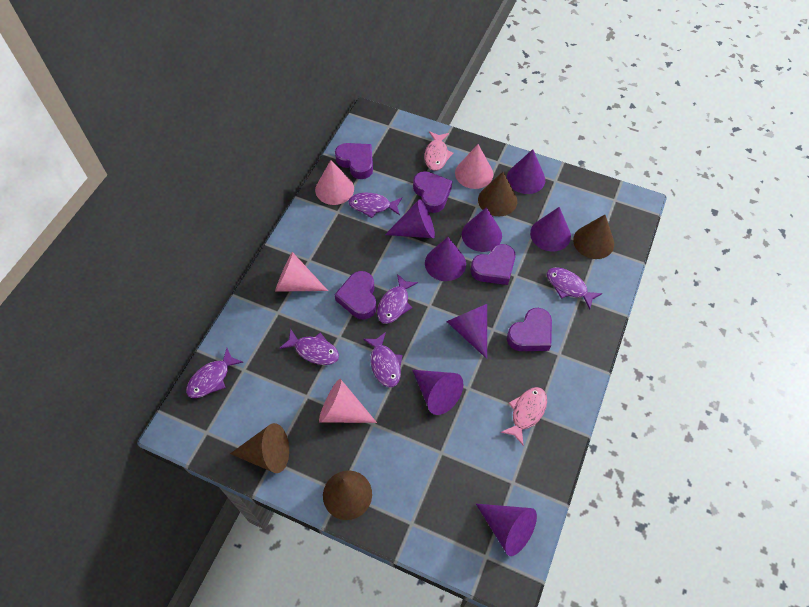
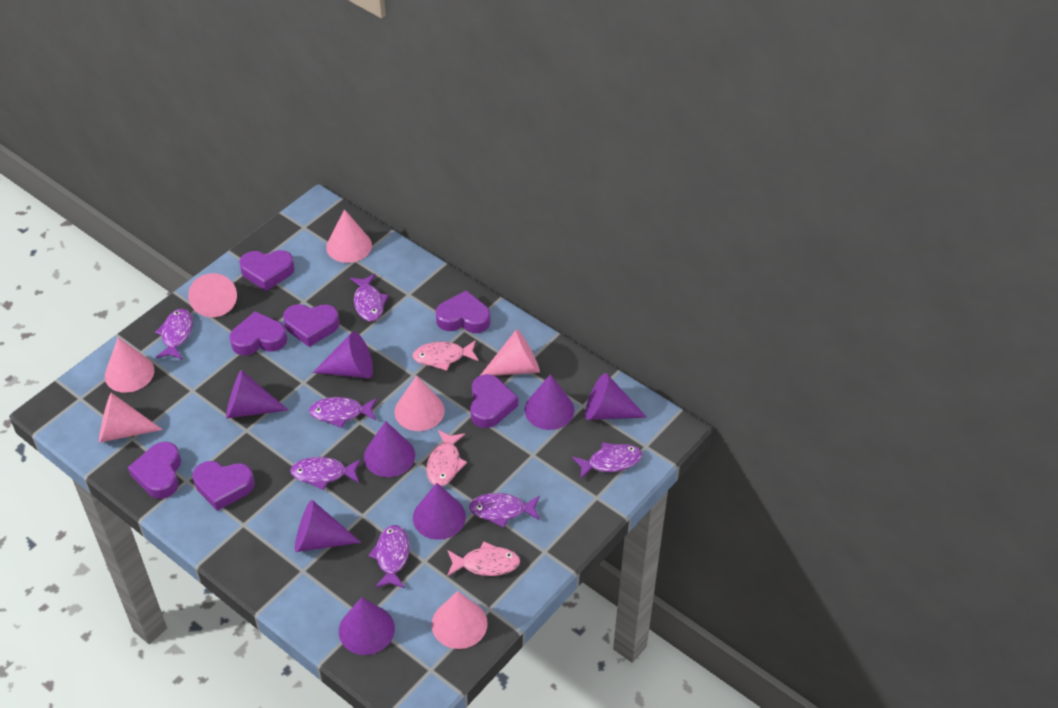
brown cone: [230,423,289,473] [323,470,372,520] [478,172,517,216] [573,215,614,259] = 4 -> none = 0
pink cone: [275,252,328,292] [315,160,354,205] [319,379,377,423] [455,144,493,189] = 4 -> [99,393,163,443] [105,337,154,393] [188,273,237,317] [326,209,372,263] [394,375,445,431] [432,591,488,649] [480,329,540,376] = 7
pink fish: [425,131,453,171] [500,387,547,446] = 2 -> [412,340,479,371] [426,430,467,486] [447,541,520,576] = 3
purple fish: [186,348,243,398] [279,329,339,365] [348,193,402,218] [363,332,403,387] [377,274,418,324] [547,267,602,309] = 6 -> [155,309,193,359] [290,457,361,490] [309,397,377,428] [350,274,388,321] [368,525,410,588] [469,493,540,527] [572,442,642,480] = 7
purple heart: [334,271,376,320] [335,143,373,179] [413,171,452,213] [471,244,516,285] [507,308,552,351] = 5 -> [128,442,181,499] [193,461,255,511] [229,311,287,355] [239,250,295,291] [283,304,340,347] [436,290,491,333] [470,374,518,428] = 7

